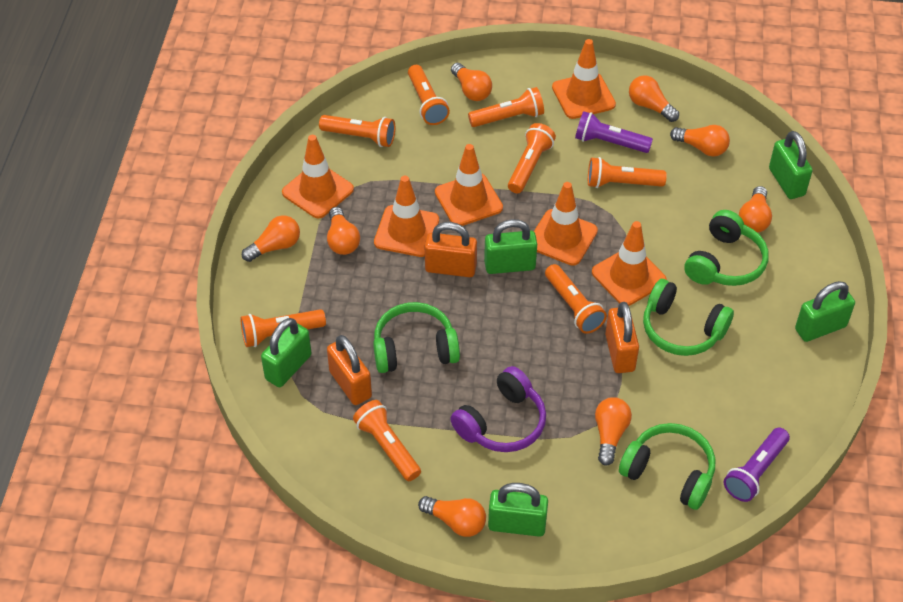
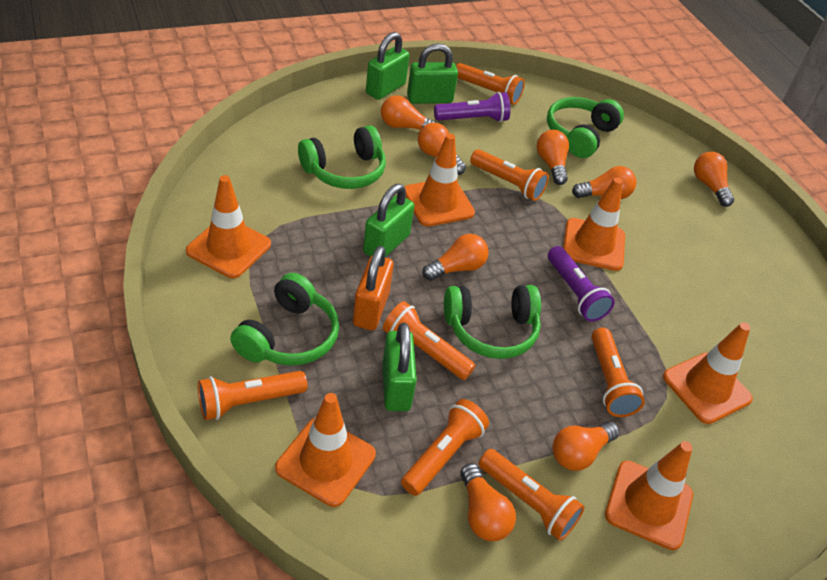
green padlock: [261,318,312,387] [484,219,537,274] [488,483,548,537] [769,131,812,199] [795,281,855,342] = 5 -> [363,184,414,257] [366,32,409,100] [382,323,417,411] [407,43,458,104] = 4
orange flashlight: [240,309,326,347] [319,115,395,147] [353,400,421,481] [408,65,450,125] [468,87,544,127] [508,123,556,193] [545,264,607,334] [588,157,667,188] = 8 -> [198,371,307,420] [383,301,476,380] [401,399,489,496] [456,63,525,105] [470,149,549,201] [479,449,585,541] [591,327,645,417] = 7
orange padlock: [327,335,372,405] [425,222,477,277] [605,302,639,373] = 3 -> [353,246,394,331] = 1
purple headphones: [450,366,546,452] = 1 -> none = 0

